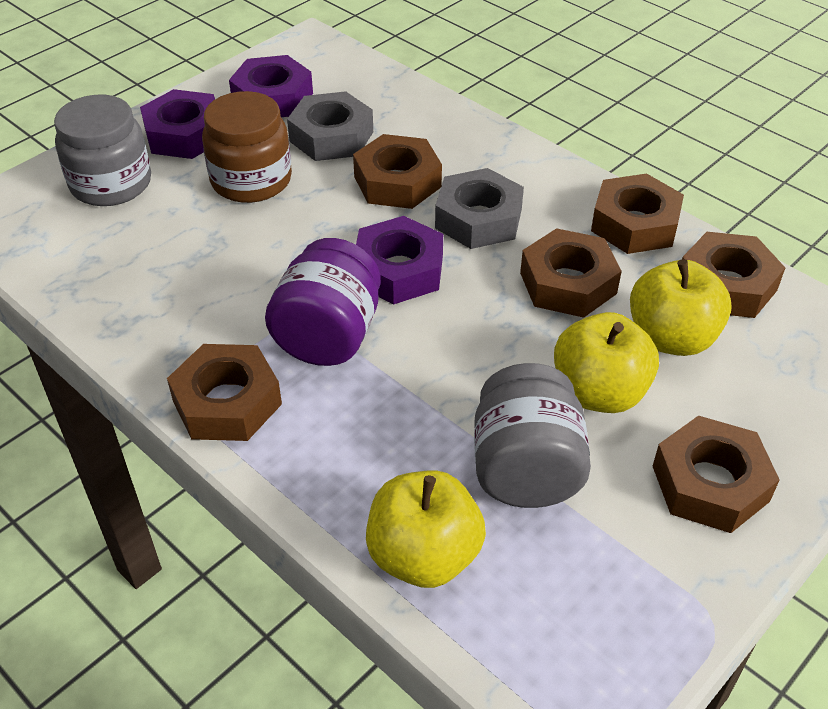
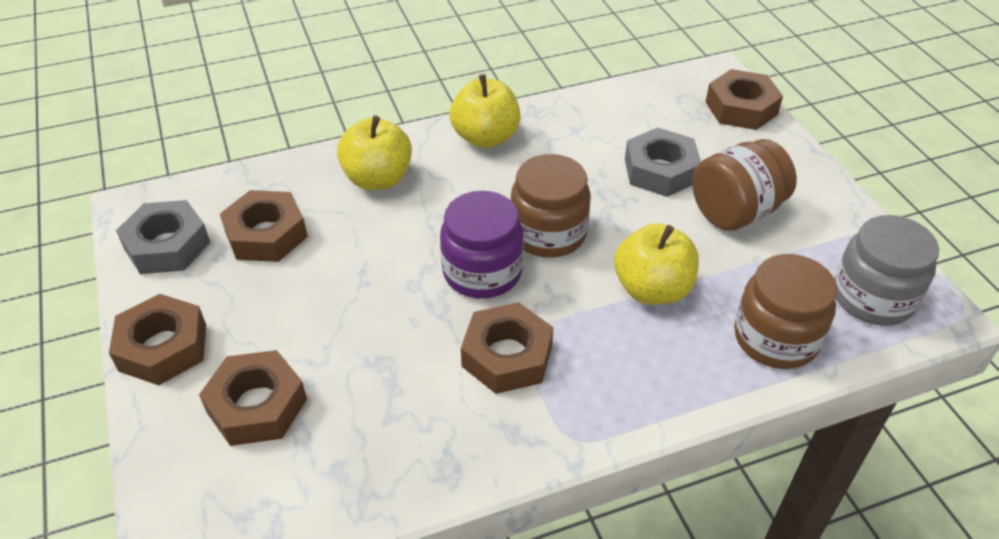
brown jar: [202,91,292,203] = 1 -> [511,154,591,258] [692,139,797,231] [734,254,837,369] = 3
brown nut: [167,344,282,441] [353,134,442,209] [520,228,622,318] [591,174,684,254] [653,415,780,533] [682,232,785,318] = 6 -> [109,294,206,385] [199,350,307,446] [220,190,308,262] [461,302,554,394] [706,69,783,130] = 5
grey jar: [54,95,151,206] [474,363,591,508] = 2 -> [834,215,939,326] = 1
purple nut: [140,89,215,159] [229,55,313,117] [356,216,443,304] = 3 -> none = 0

